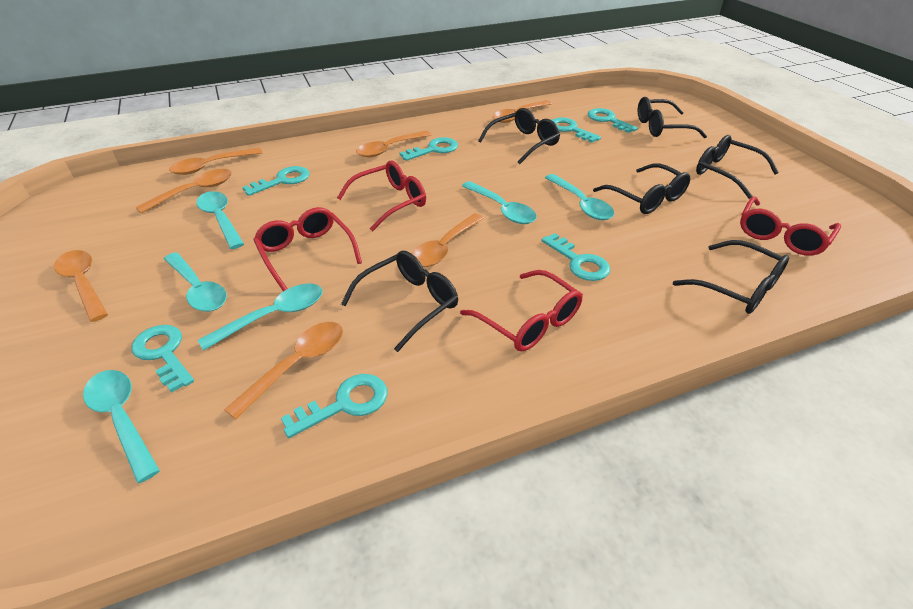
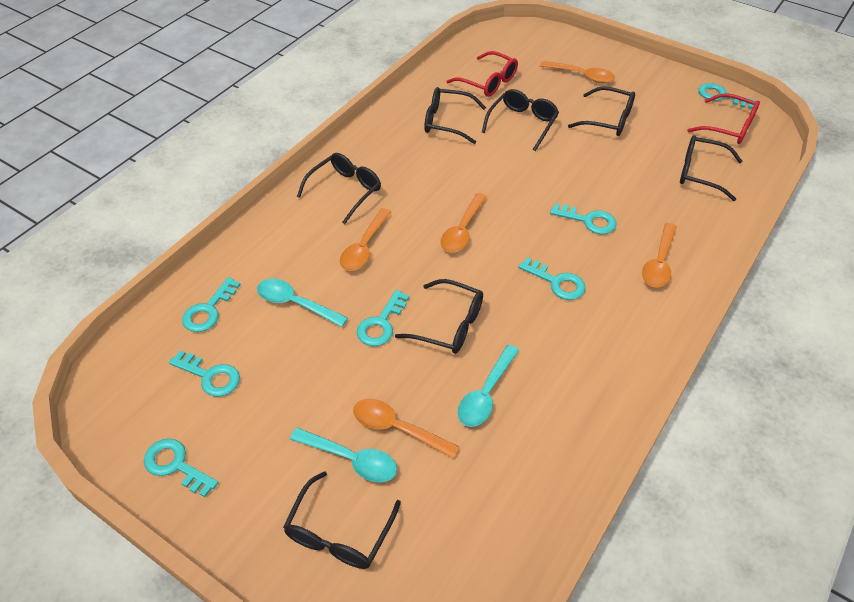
black glasses: [341,251,458,352] [478,108,560,164] [593,163,690,214] [638,97,707,138] [673,240,789,314] [696,135,779,199] = 6 -> [283,471,401,569] [297,153,381,224] [395,279,483,354] [424,87,486,144] [482,89,559,151] [568,86,635,136] [680,135,742,201] = 7
orange spoon: [54,250,108,322] [136,169,232,213] [169,148,262,175] [224,322,343,419] [356,131,431,157] [412,214,484,267] [493,100,552,123] = 7 -> [340,208,391,271] [353,398,459,458] [440,193,487,253] [540,61,615,83] [642,223,677,288] = 5
red glasses: [253,207,362,291] [337,161,426,231] [460,270,583,351] [740,196,841,256] = 4 -> [446,51,518,97] [687,93,760,144] = 2
turquoise spoon: [83,370,160,483] [164,252,227,312] [196,191,244,249] [198,284,323,351] [462,181,537,224] [545,174,614,220] = 6 -> [257,279,348,327] [290,427,397,482] [457,345,519,427] = 3

